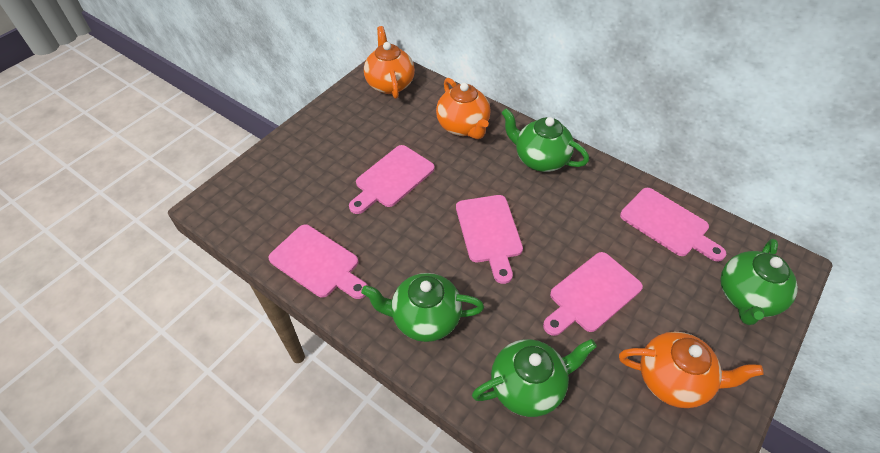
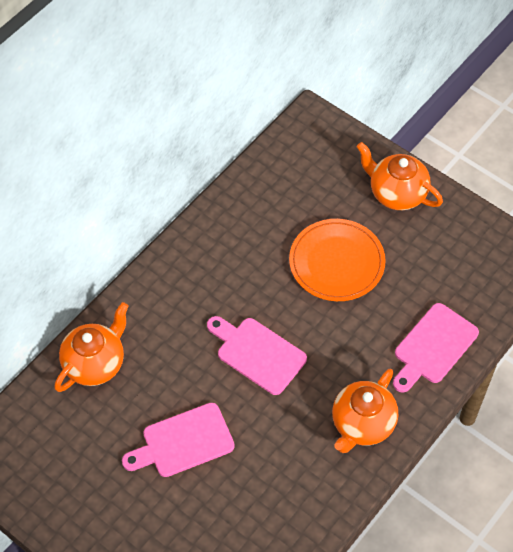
green teapot: [361,273,484,342] [472,339,597,417] [501,108,589,172] [720,239,798,325] = 4 -> none = 0
orange plate: none = 0 -> [289,219,386,301] = 1
pink cutting board: [268,225,367,299] [349,145,435,214] [456,195,523,284] [543,252,643,336] [620,188,726,262] = 5 -> [122,403,235,477] [207,316,307,395] [393,303,479,393] = 3

